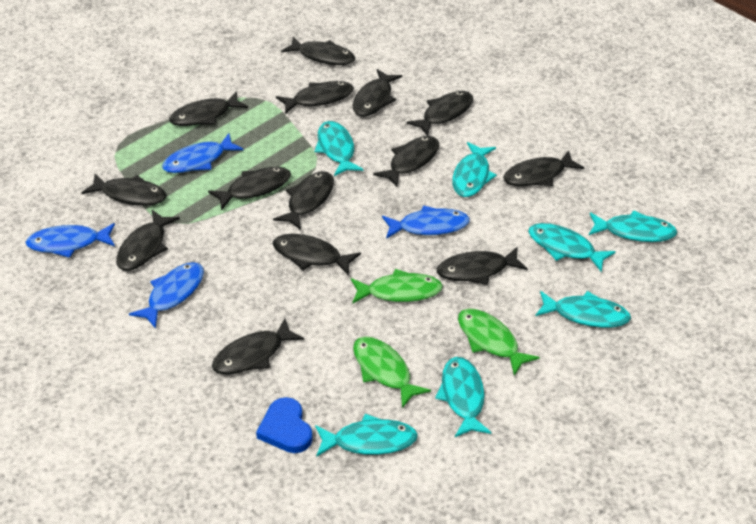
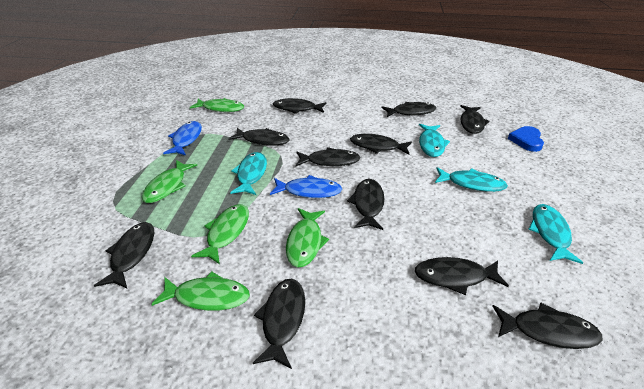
black fish: [82,174,166,206] [116,210,180,271] [169,91,248,126] [208,167,291,210] [212,318,304,375] [273,171,334,230] [273,234,361,276] [276,81,354,114] [281,37,355,65] [353,69,402,117] [373,136,439,187] [406,91,473,136] [437,246,528,285] [503,150,584,186] = 14 -> [94,222,155,288] [229,128,289,146] [253,279,305,369] [273,98,326,114] [296,147,360,166] [347,179,384,230] [350,134,412,155] [382,102,436,117] [415,257,509,295] [460,105,490,134] [492,303,602,349] = 11
blue fish: [25,223,115,258] [129,262,204,329] [162,133,243,173] [382,205,470,239] = 4 -> [163,121,202,156] [270,175,342,198] = 2
green fish: [351,269,443,304] [353,336,431,408] [458,308,540,376] = 3 -> [142,160,197,203] [151,272,250,311] [190,98,244,112] [191,204,249,264] [286,208,329,267] = 5
turquoise fish: [314,121,363,176] [315,414,418,457] [435,357,492,437] [452,142,497,197] [528,223,616,272] [535,291,631,328] [589,210,677,242] = 7 -> [230,152,267,195] [419,124,450,157] [435,167,508,192] [528,204,583,264] = 4

